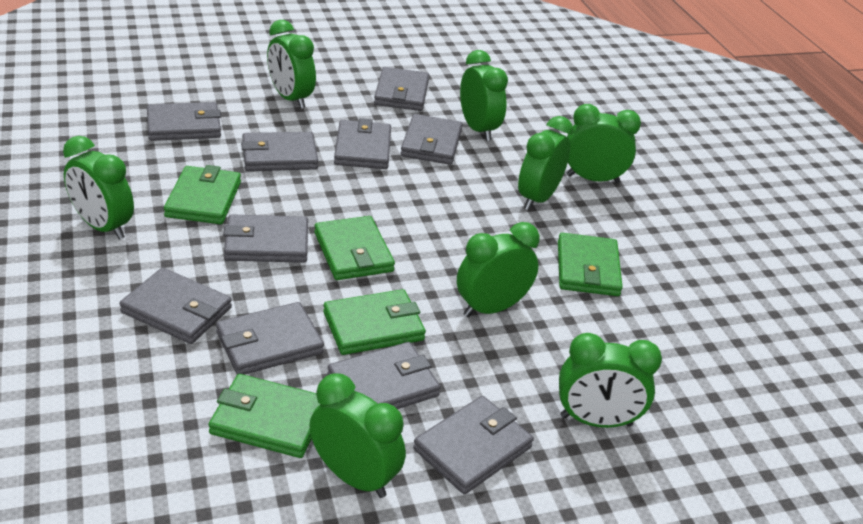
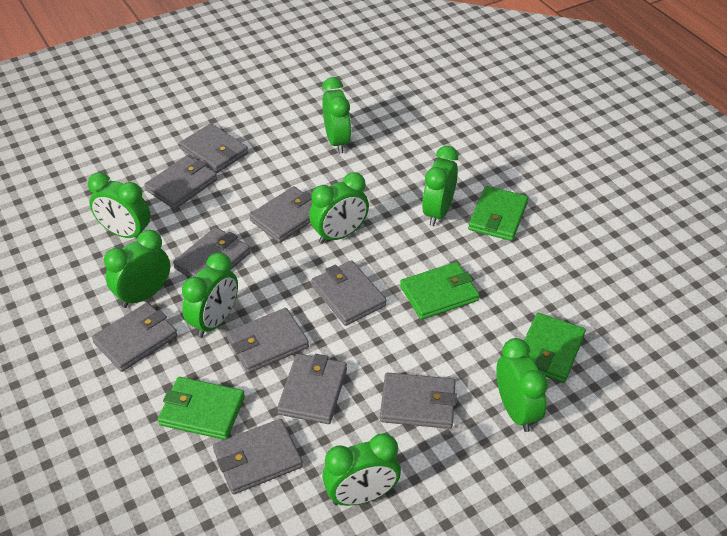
green wallet: [164,165,241,224] [208,374,320,458] [314,216,395,280] [323,289,426,355] [558,233,623,296] = 5 -> [158,377,245,440] [400,262,479,320] [468,186,528,241] [524,313,586,383] = 4

